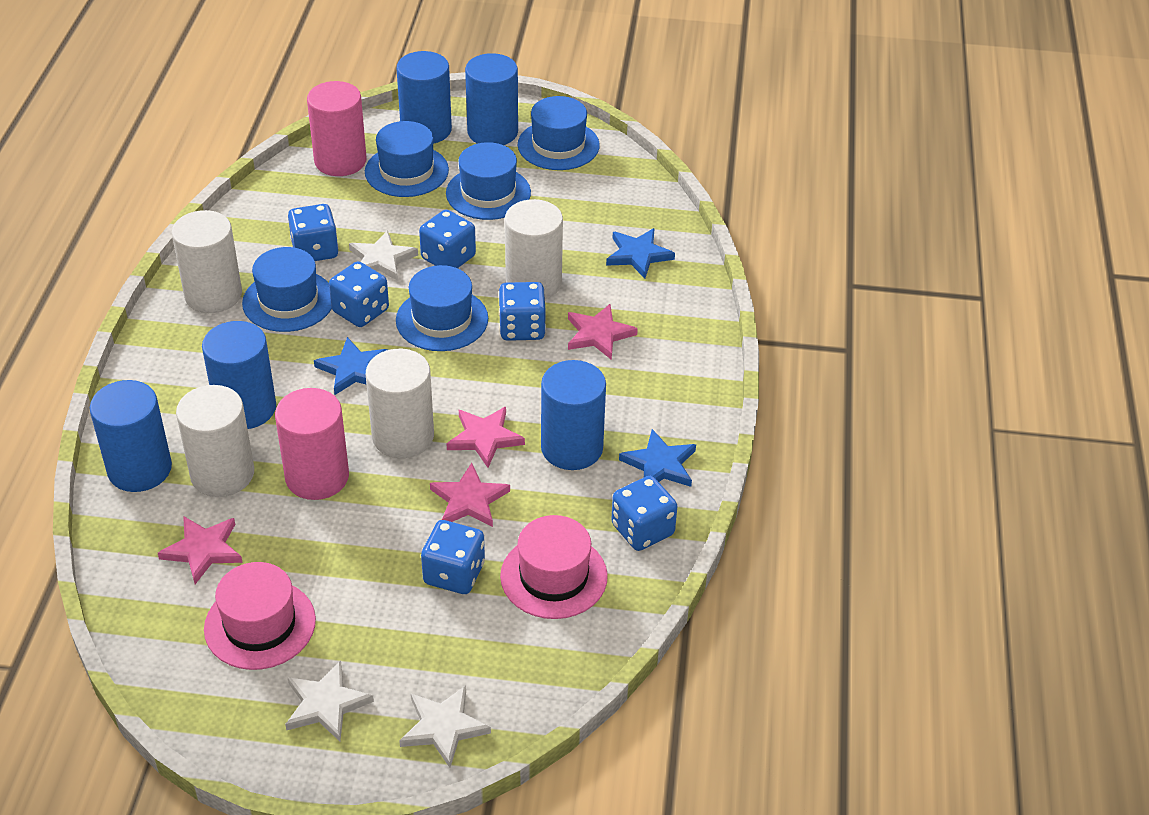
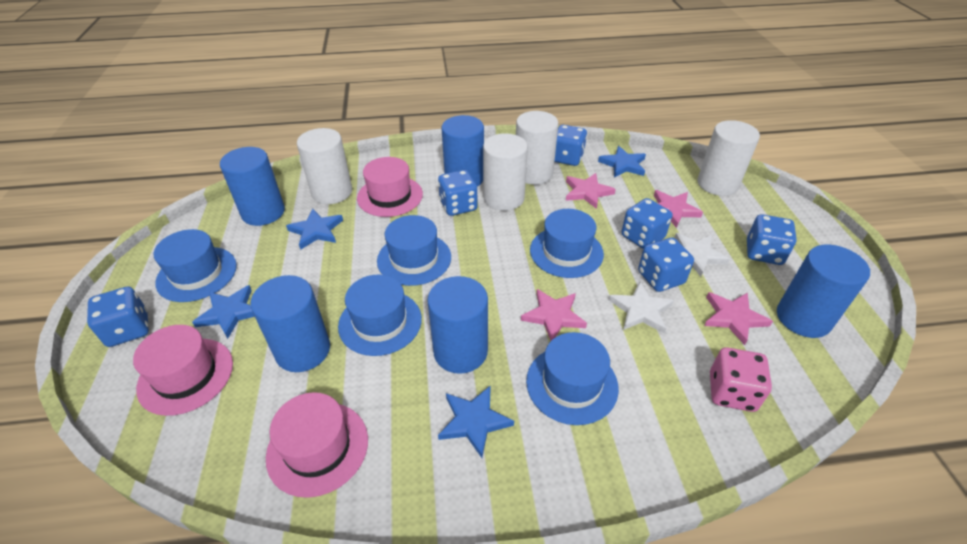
blue star: [314,337,388,395] [606,228,675,279] [619,429,696,487] = 3 -> [192,285,255,339] [286,209,343,250] [438,386,514,458] [598,146,646,178] = 4
pink cylinder: [275,388,349,500] [307,81,367,176] = 2 -> none = 0
pink dice: none = 0 -> [710,347,772,412] = 1
pink hat: [204,562,316,670] [500,515,608,619] = 2 -> [133,325,233,416] [266,392,368,498] [357,157,423,217] = 3
white star: [285,660,374,742] [349,230,418,281] [399,686,491,768] = 3 -> [609,282,674,334] [674,233,730,277] = 2

